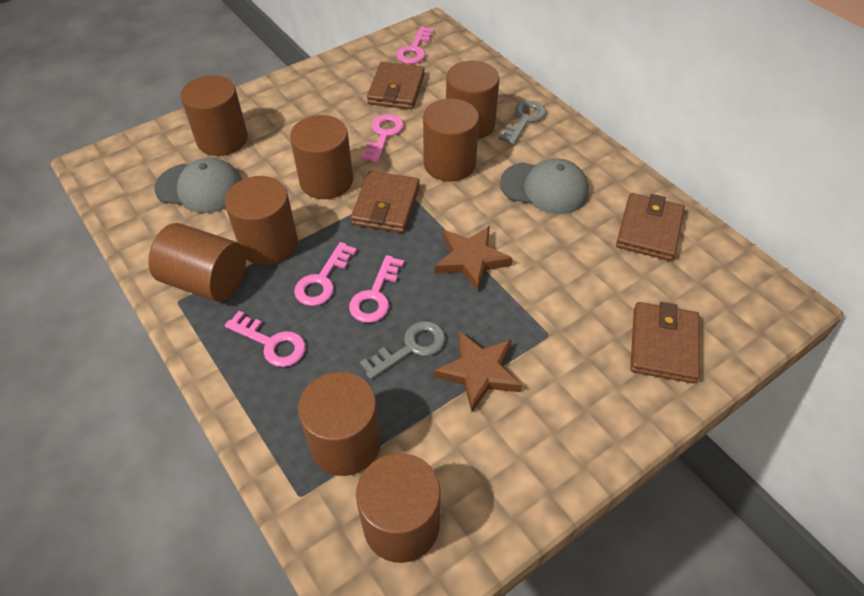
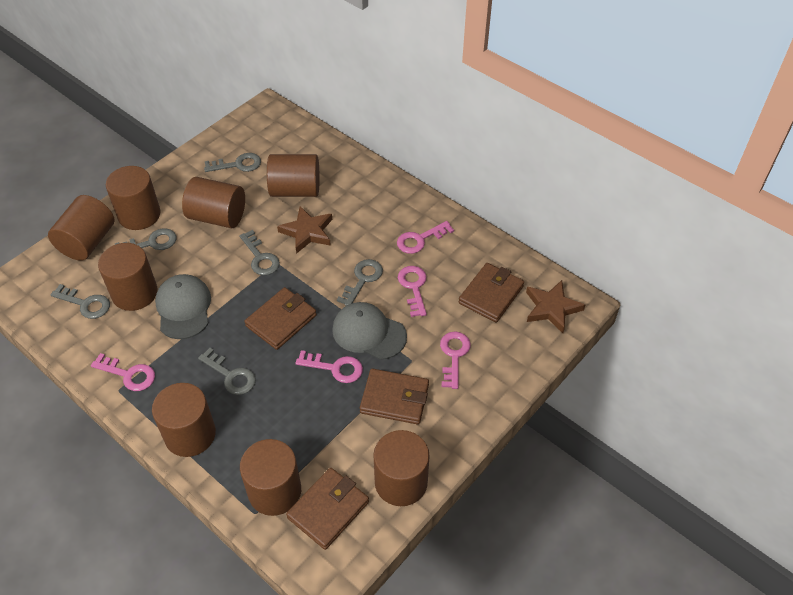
grey key: [360,321,446,380] [499,101,546,145] = 2 -> [51,284,110,319] [115,228,177,250] [198,348,256,395] [204,153,261,172] [239,230,280,275] [337,259,383,306] = 6

